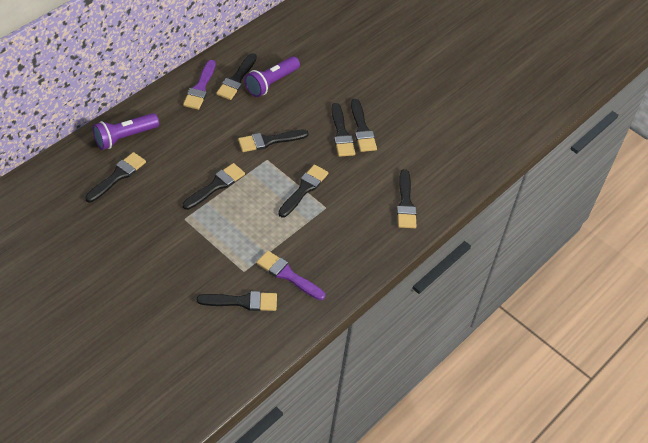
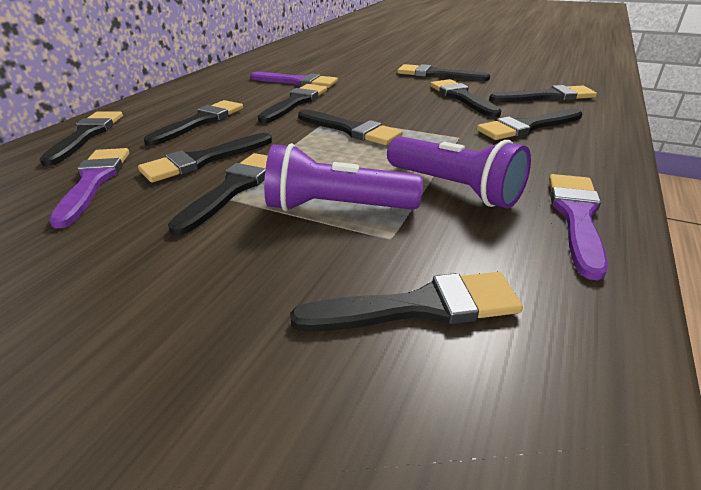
black brush: [85,152,146,203] [183,163,245,210] [197,291,277,311] [216,53,257,100] [238,130,309,152] [278,164,328,217] [332,103,355,157] [351,99,377,152] [397,169,417,228] = 9 -> [39,111,123,166] [138,133,272,183] [144,100,243,146] [168,153,268,236] [258,84,327,123] [290,272,523,332] [298,109,403,145] [397,64,490,81] [430,79,501,118] [477,109,582,140] [489,85,597,102] = 11
purple brush: [183,60,216,110] [256,251,325,300] = 2 -> [49,148,130,228] [250,72,338,88] [549,174,608,281] = 3

